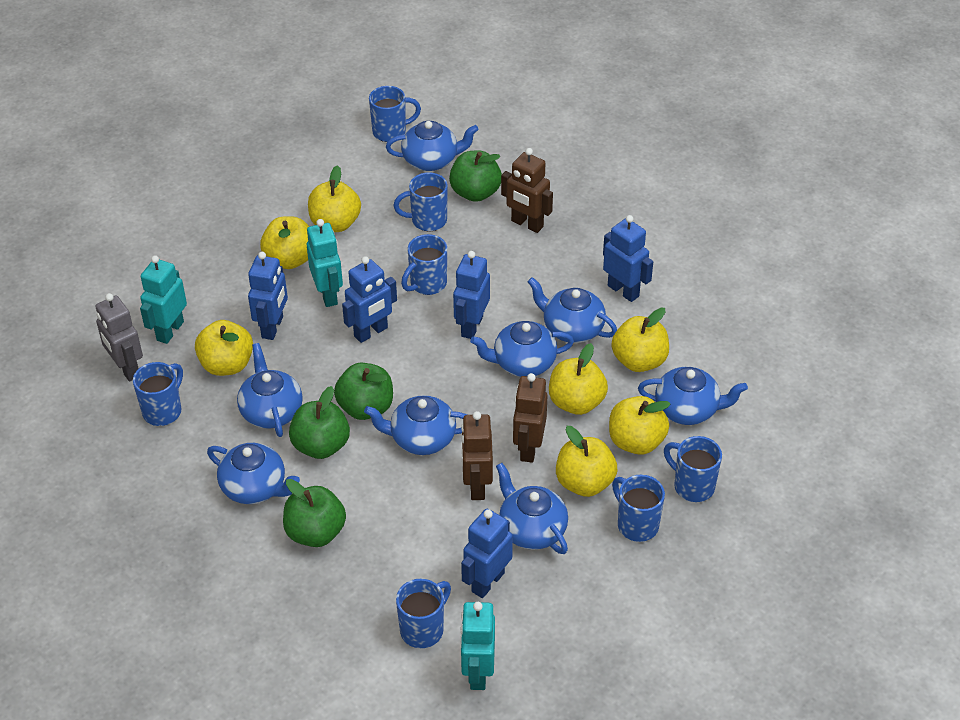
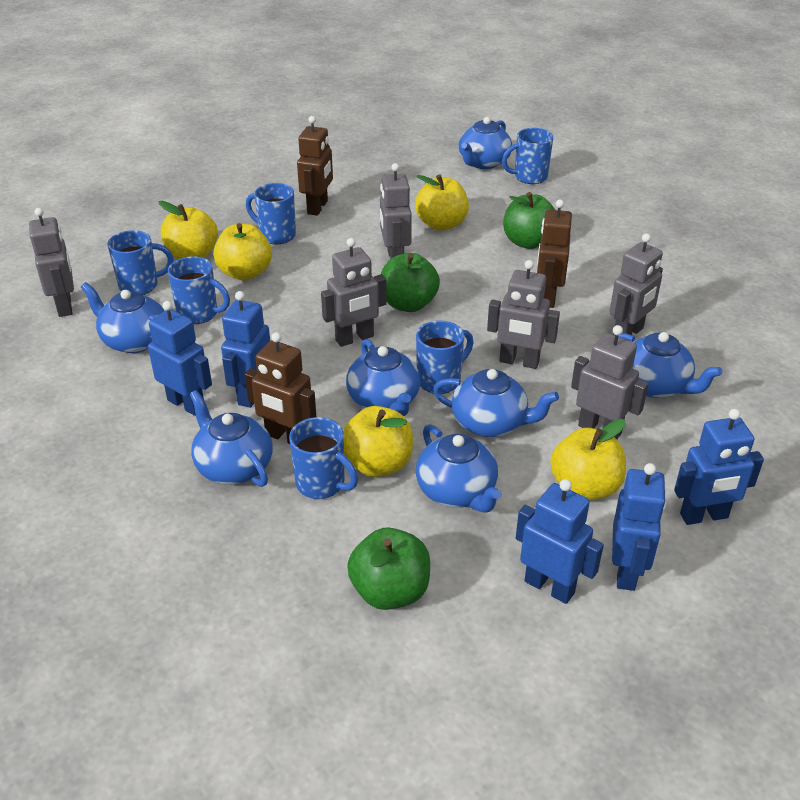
blue mug: [133,362,183,426] [369,86,421,142] [393,173,448,231] [396,579,451,648] [401,234,447,295] [612,475,665,542] [664,436,722,502] = 7 -> [107,230,174,295] [168,256,230,324] [246,183,296,244] [289,417,358,499] [416,320,474,394] [502,128,553,184] = 6
blue teapot: [207,443,300,504] [237,343,303,437] [364,395,467,455] [386,121,479,171] [470,321,574,377] [496,463,568,554] [528,277,617,343] [638,367,748,425] = 8 -> [81,282,164,353] [190,390,273,487] [346,339,421,416] [416,424,502,513] [433,369,559,437] [459,117,512,169] [618,332,723,398] = 7
green apple: [283,479,346,547] [289,386,350,459] [334,363,393,420] [449,150,502,202] = 4 -> [347,527,430,610] [381,253,440,312] [503,192,555,249] = 3
grey robot: [95,293,143,382] = 1 -> [29,208,74,317] [321,238,387,347] [380,163,412,259] [487,260,560,369] [571,325,649,439] [610,233,663,335] = 6
turquoise robot: [140,255,187,344] [307,219,343,307] [460,602,495,690] = 3 -> none = 0
yellow apple: [195,320,253,376] [260,216,309,269] [308,165,361,232] [549,343,608,415] [556,426,617,497] [609,396,670,455] [612,308,669,372] = 7 -> [158,201,218,260] [213,223,272,280] [343,406,413,477] [415,174,469,231] [550,419,626,500] = 5

